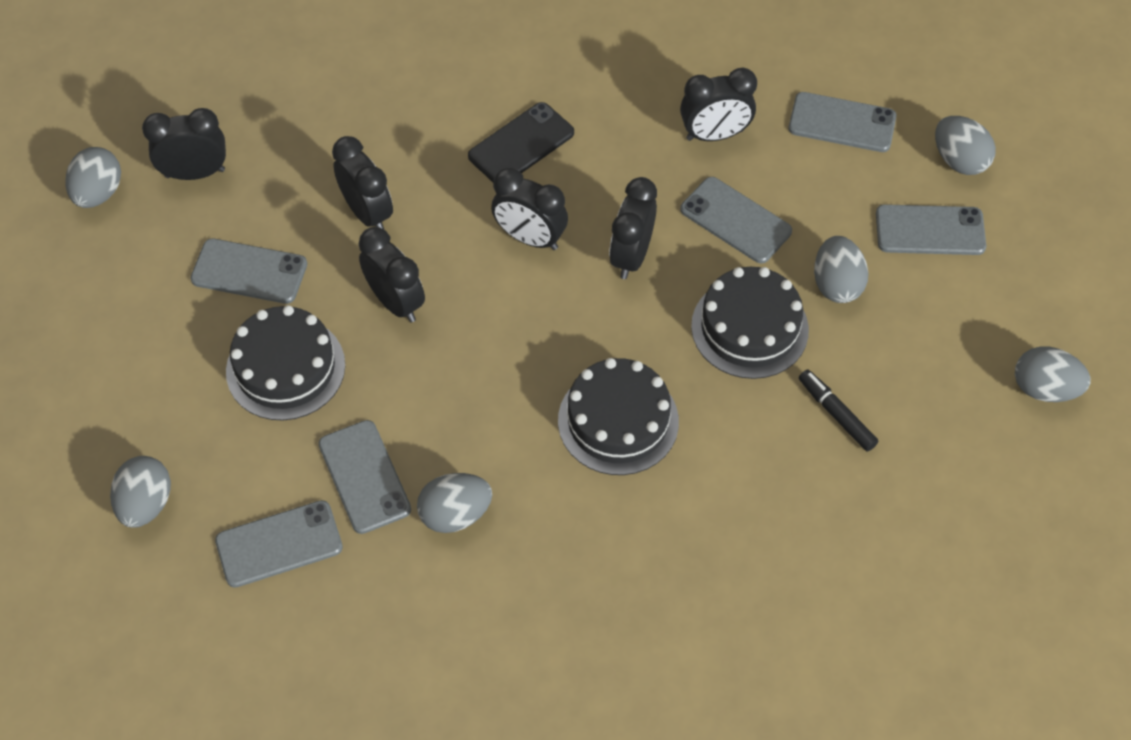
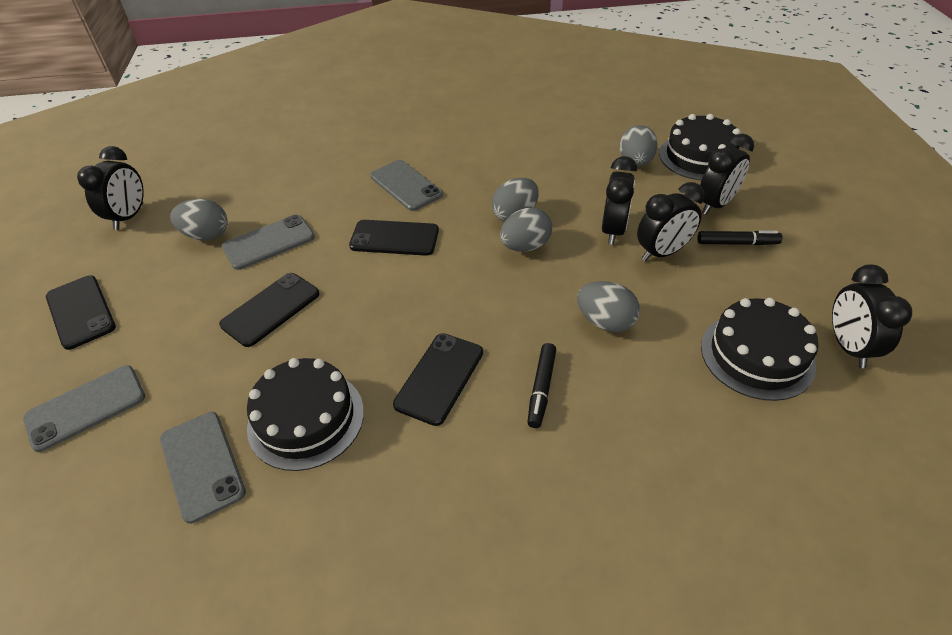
black clock: [142,108,226,180] [332,136,393,229] [359,227,425,322] [491,167,568,250] [609,177,657,279] [680,68,757,141] = 6 -> [77,146,144,230] [602,156,637,245] [637,182,705,261] [700,134,754,215] [832,265,912,368] = 5
black marker: [799,369,878,452] = 1 -> [527,343,556,428] [697,231,782,245] = 2
black phone: [468,102,574,182] = 1 -> [46,275,116,350] [219,273,319,347] [349,220,439,256] [393,333,483,426] = 4
grey egg: [65,147,121,208] [110,456,171,528] [417,473,492,533] [814,236,869,303] [935,116,996,175] [1015,347,1091,402] = 6 -> [170,199,228,240] [492,178,539,222] [500,207,552,252] [577,281,640,332] [619,125,658,167] = 5
grey phone: [190,239,307,304] [215,500,343,588] [319,420,411,534] [680,177,792,263] [788,92,896,152] [876,204,986,255] = 6 -> [23,365,145,452] [160,412,246,524] [222,215,315,270] [370,160,443,211] = 4

